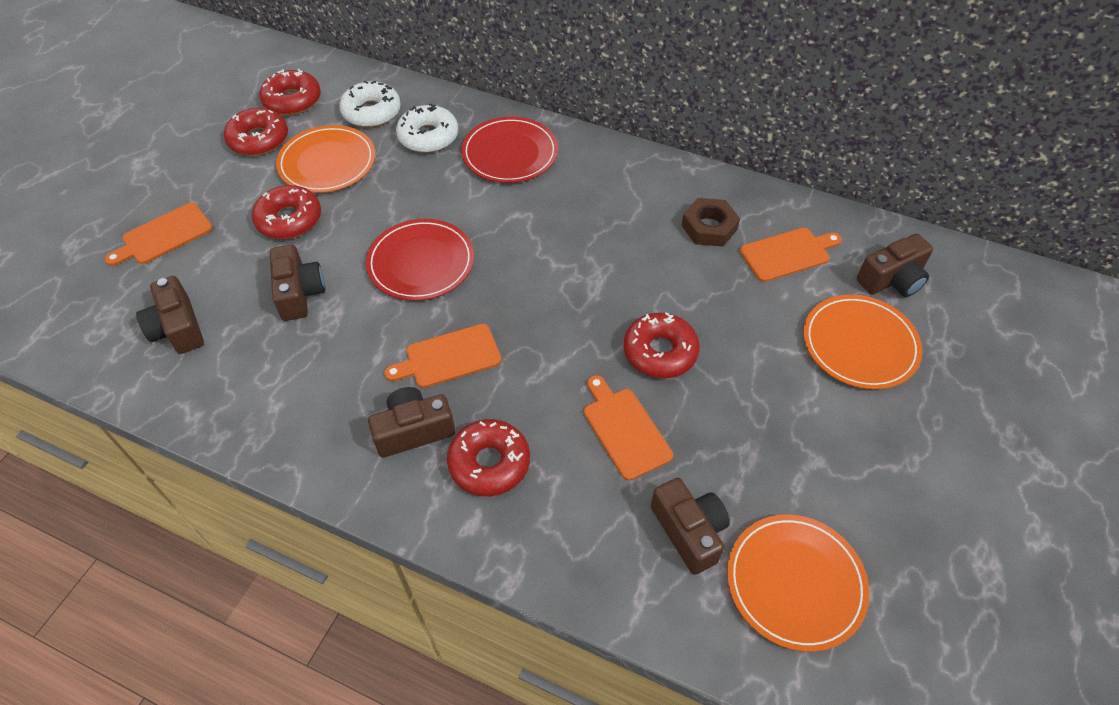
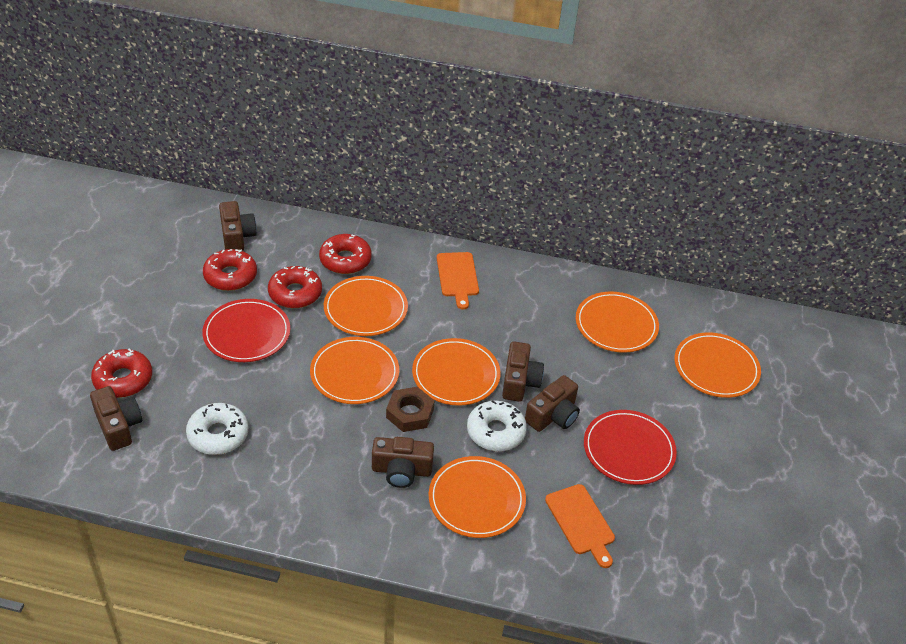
orange cutting board: [105,203,213,266] [384,324,501,388] [584,375,673,481] [740,228,842,282] = 4 -> [437,252,479,310] [545,484,615,568] = 2
orange plate: [276,125,375,193] [727,514,869,652] [803,295,922,389] = 3 -> [310,337,399,404] [324,276,408,336] [412,338,501,406] [429,456,526,538] [576,291,659,353] [674,332,761,398] = 6
red donut: [224,108,288,156] [252,185,321,239] [259,69,321,115] [447,419,530,496] [624,312,700,379] = 5 -> [91,349,152,398] [203,249,257,291] [268,266,322,308] [319,234,372,274] = 4

